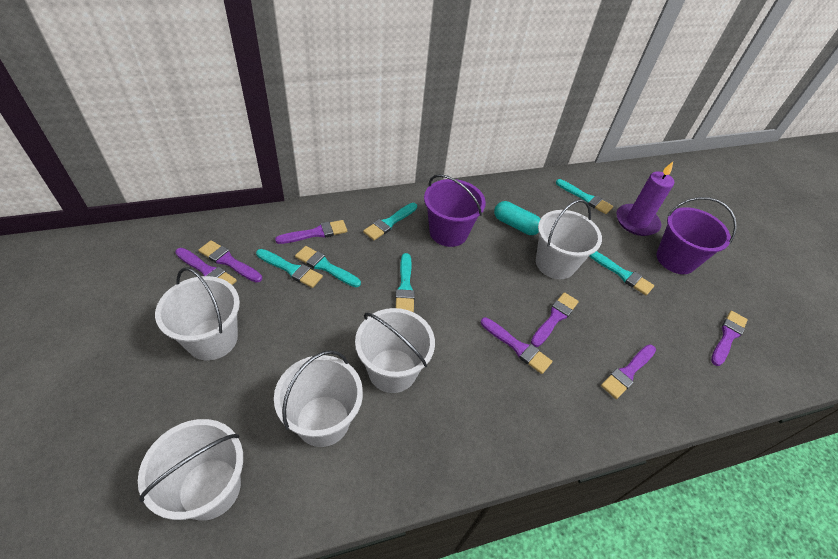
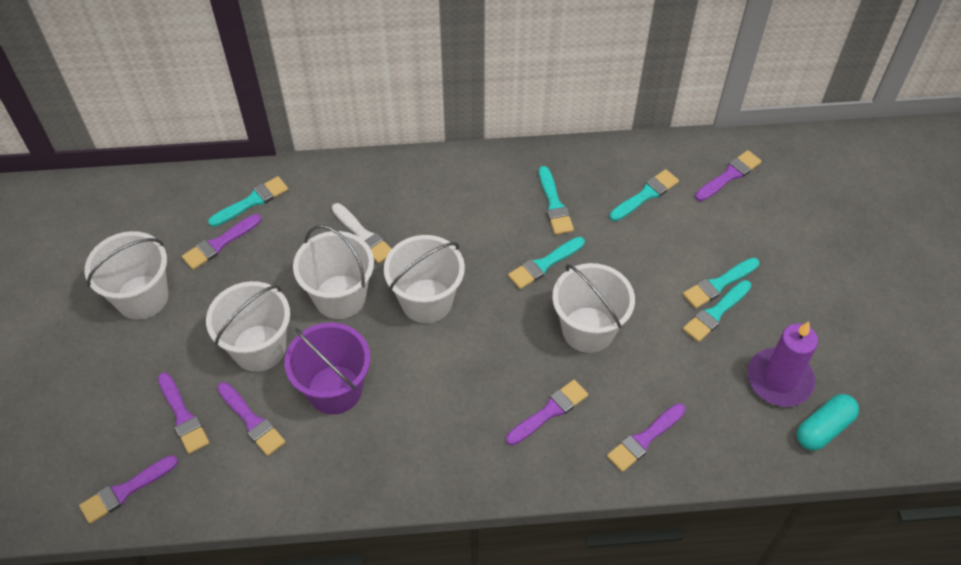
purple bucket: [424,174,486,247] [656,197,737,274] = 2 -> [284,323,370,415] = 1
white brush: none = 0 -> [332,203,391,264] = 1

